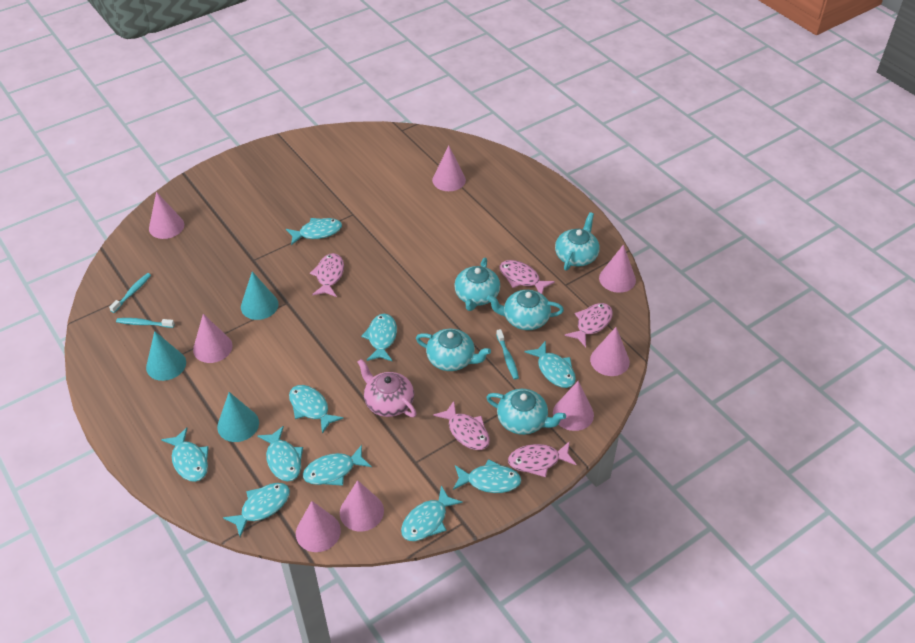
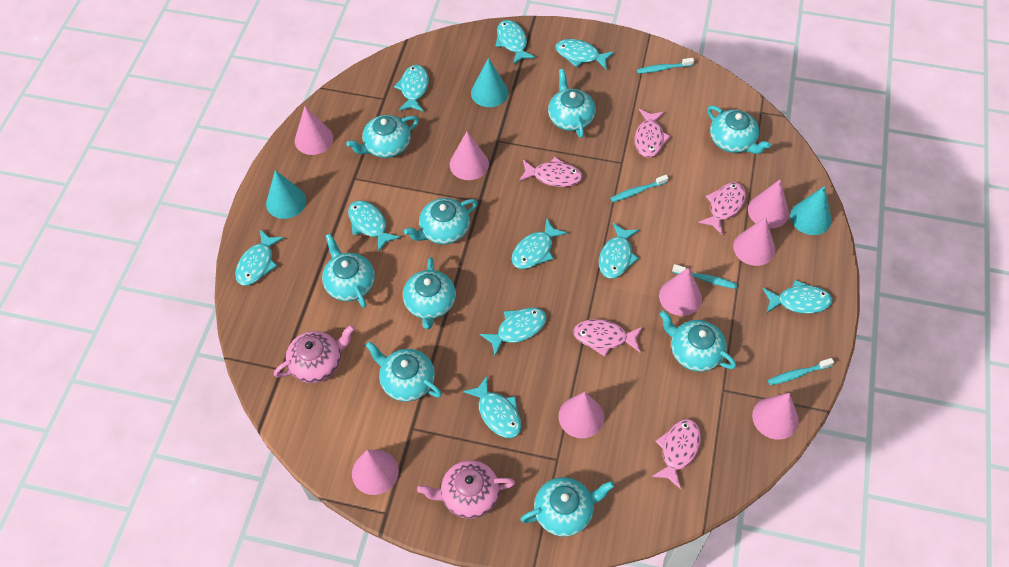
pink teapot: [357,359,417,417] = 1 -> [274,325,355,383] [417,460,515,519] = 2
turquoise teapot: [416,329,491,371] [454,258,500,311] [486,389,566,435] [487,290,564,330] [555,212,600,271] = 5 -> [322,233,375,308] [346,115,419,158] [365,341,442,402] [403,257,456,329] [404,198,478,244] [520,477,614,536] [548,69,596,138] [659,311,736,372] [707,106,771,154] = 9
turquoise toothbrush: [109,273,151,313] [116,318,175,328] [496,329,519,380] = 3 -> [610,175,669,202] [637,58,694,74] [672,264,737,289] [768,358,834,385] = 4

